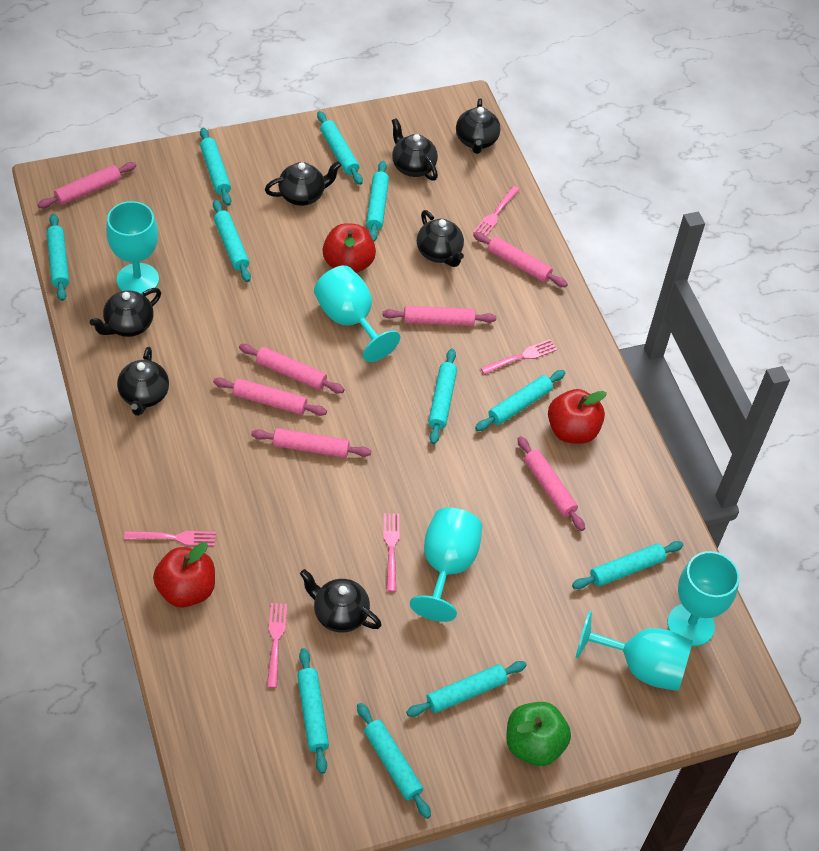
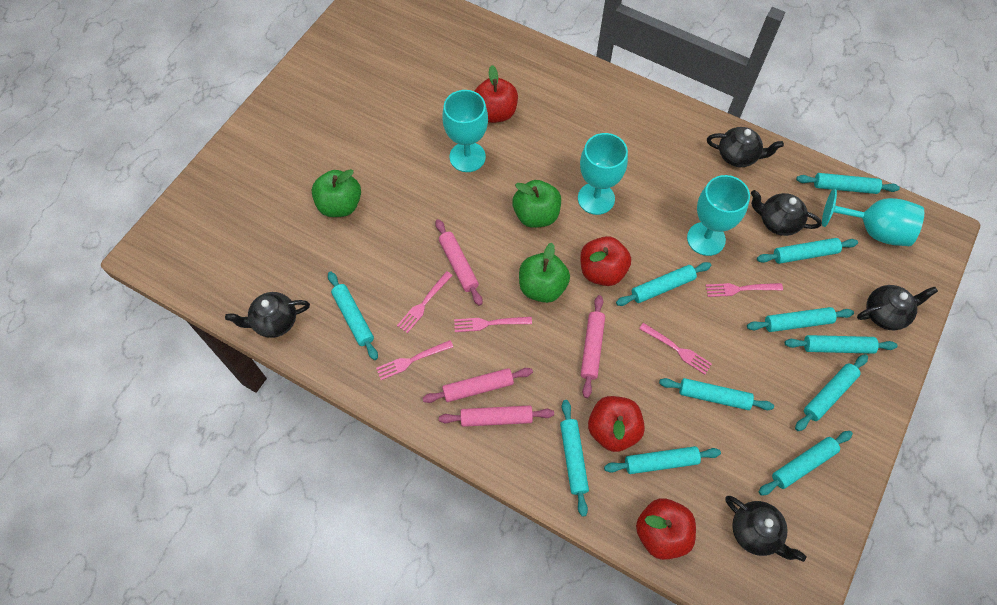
black teapot: [90,288,161,337] [117,347,169,416] [265,161,341,206] [300,569,382,633] [392,118,438,181] [417,210,464,267] [456,98,500,154] = 7 -> [225,292,310,338] [707,127,784,167] [725,496,806,562] [751,190,822,236] [857,285,938,330] = 5
green apple: [506,702,571,766] = 1 -> [311,169,361,217] [512,180,561,228] [519,243,570,303] = 3
pink rolling pin: [38,162,137,208] [213,377,327,416] [239,344,345,393] [251,428,371,458] [383,306,496,326] [473,232,568,287] [518,436,585,531] = 7 -> [423,368,533,403] [435,219,482,306] [439,405,554,427] [581,295,605,398] = 4
red apple: [153,542,215,608] [323,223,376,273] [548,389,607,444] = 3 -> [474,65,518,123] [580,236,631,286] [588,396,645,452] [636,498,696,560] = 4
turquoise goblet: [106,201,159,294] [314,265,400,362] [410,508,482,622] [576,611,693,691] [667,551,739,646] = 5 -> [442,90,488,172] [578,133,628,215] [687,175,750,256] [822,189,924,246] = 4

